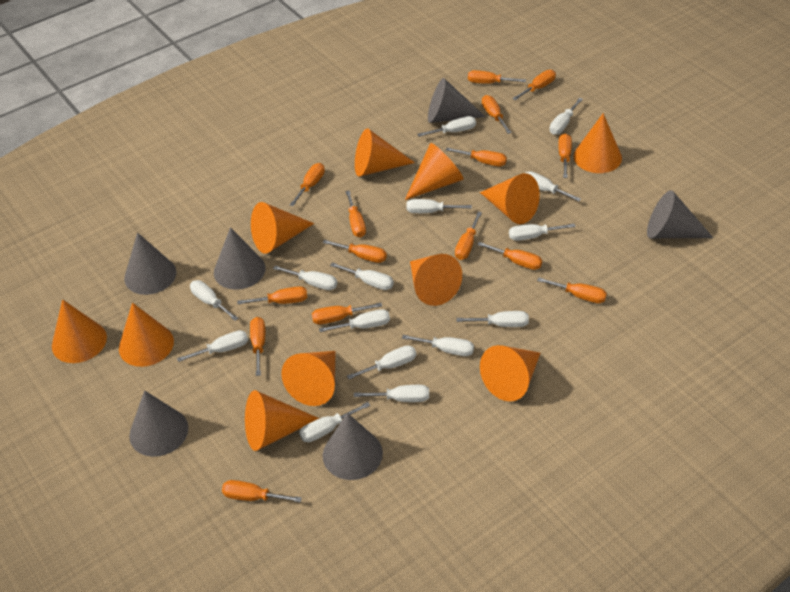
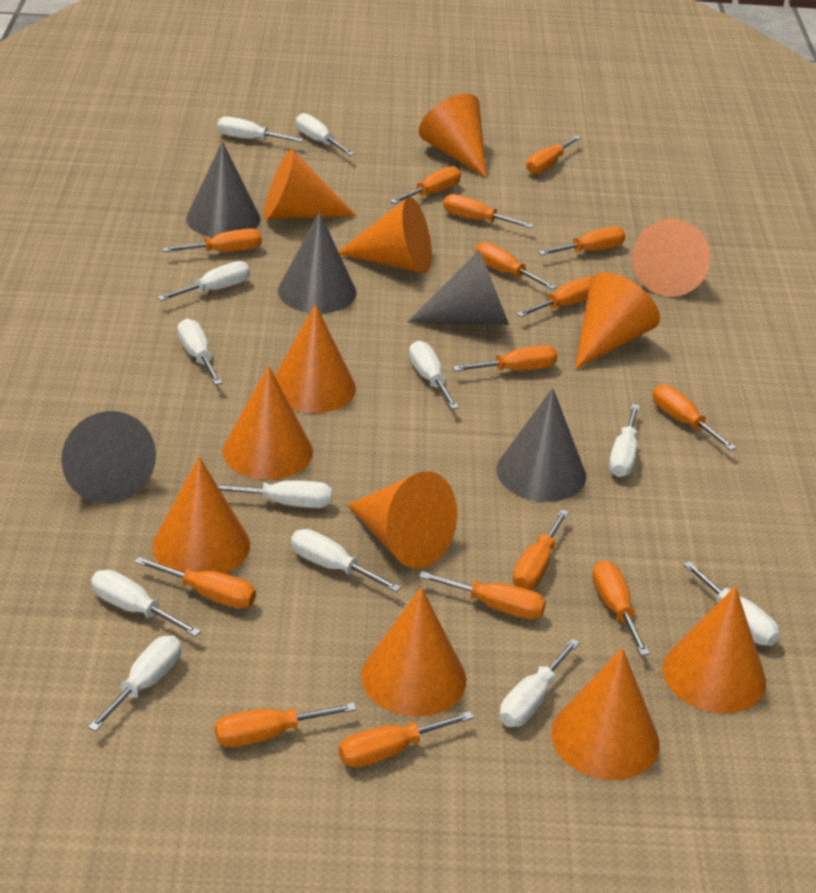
grey cone: [124,232,176,295] [129,390,188,457] [214,227,266,290] [323,413,383,480] [428,78,486,123] [647,190,713,238] = 6 -> [61,411,156,504] [186,141,261,237] [278,212,357,313] [408,250,509,325] [496,388,586,502] = 5
orange cone: [52,299,107,363] [119,303,174,367] [245,390,319,451] [251,202,314,254] [281,351,336,406] [355,128,415,177] [405,143,464,200] [410,254,462,306] [480,173,540,224] [480,345,540,401] [573,113,622,173] = 11 -> [152,457,250,574] [222,365,313,480] [264,149,356,219] [275,304,356,413] [338,197,432,274] [347,471,457,569] [361,587,466,717] [419,94,487,178] [551,648,659,780] [575,272,660,370] [633,219,710,297] [662,586,766,713] = 12
white screwdriver: [177,330,248,362] [190,280,239,321] [273,266,337,290] [299,402,370,442] [319,309,390,332] [330,262,394,290] [347,345,416,379] [354,385,429,402] [402,335,474,356] [407,199,472,213] [417,116,476,137] [456,311,529,327] [509,224,576,241] [525,171,581,201] [550,98,583,135] = 15 -> [88,635,181,732] [91,570,201,637] [157,261,250,301] [177,319,222,385] [217,116,304,142] [217,480,332,508] [291,529,401,592] [296,113,354,156] [409,341,459,409] [499,638,580,727] [609,404,640,477] [683,561,780,646] = 12

